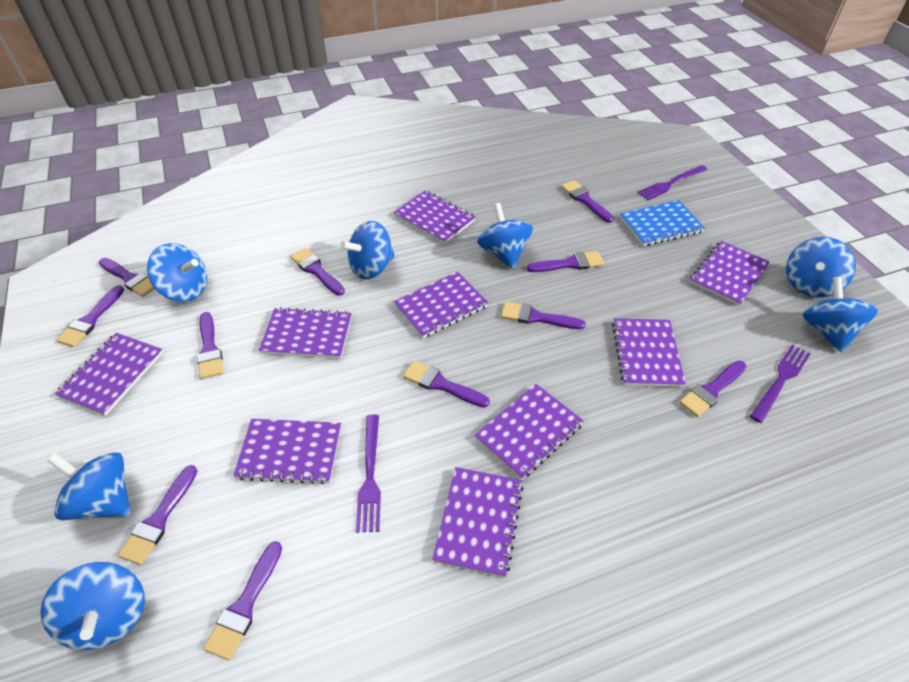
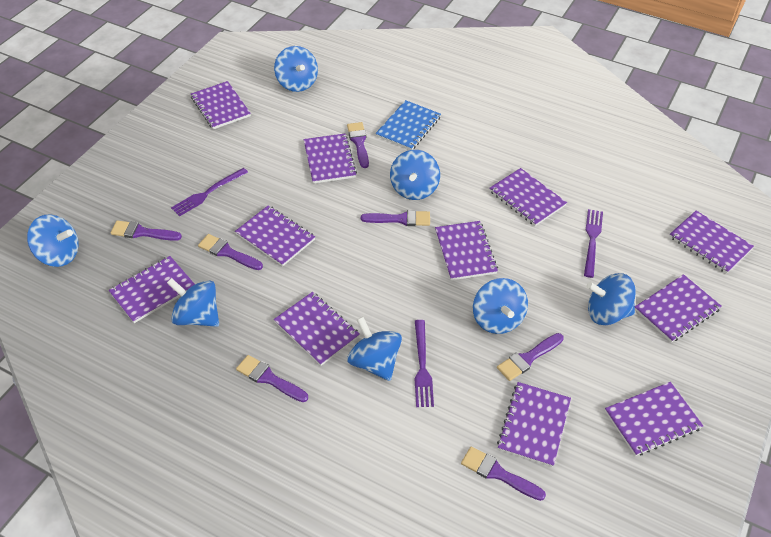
purple brush: [56,285,124,347] [99,258,155,297] [118,465,197,565] [197,312,223,379] [203,541,282,660] [290,248,345,296] [403,361,490,408] [501,302,586,329] [526,251,604,272] [561,180,614,223] [679,360,746,417] = 11 -> [111,221,182,241] [198,234,263,270] [236,355,308,402] [347,122,369,168] [361,210,430,226] [461,446,546,501] [497,333,564,381] = 7
purple notebook: [55,333,163,416] [233,419,341,484] [259,307,352,359] [394,190,476,244] [394,272,488,338] [432,467,524,577] [475,384,584,479] [612,318,686,387] [690,241,770,306] = 9 -> [109,256,195,323] [191,81,251,129] [235,205,315,267] [274,292,360,366] [304,134,357,184] [435,221,498,280] [490,168,567,226] [497,382,571,467] [605,382,703,456] [635,274,722,343] [669,211,754,274] = 11

